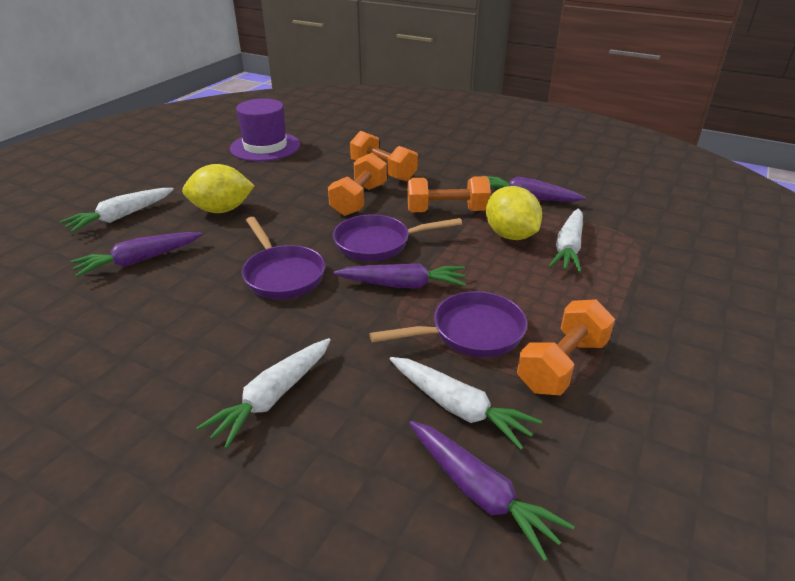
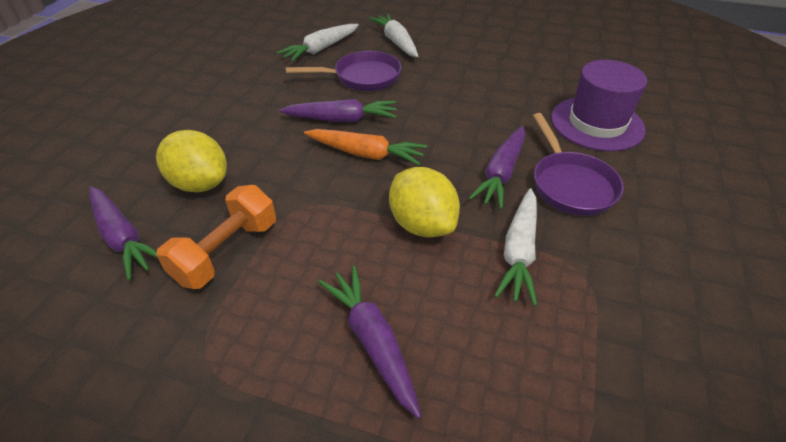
orange carrot: none = 0 -> [304,129,427,165] = 1
orange dumbbell: [328,153,387,216] [350,131,418,181] [407,176,491,212] [517,299,615,395] = 4 -> [156,185,276,289] = 1
purple pan: [242,217,325,299] [333,214,462,261] [370,291,527,357] = 3 -> [286,51,402,91] [533,113,624,216] = 2
white carrot: [60,188,174,233] [196,338,331,449] [390,357,542,450] [549,208,583,273] = 4 -> [277,24,359,62] [368,14,418,57] [494,188,537,306] = 3

